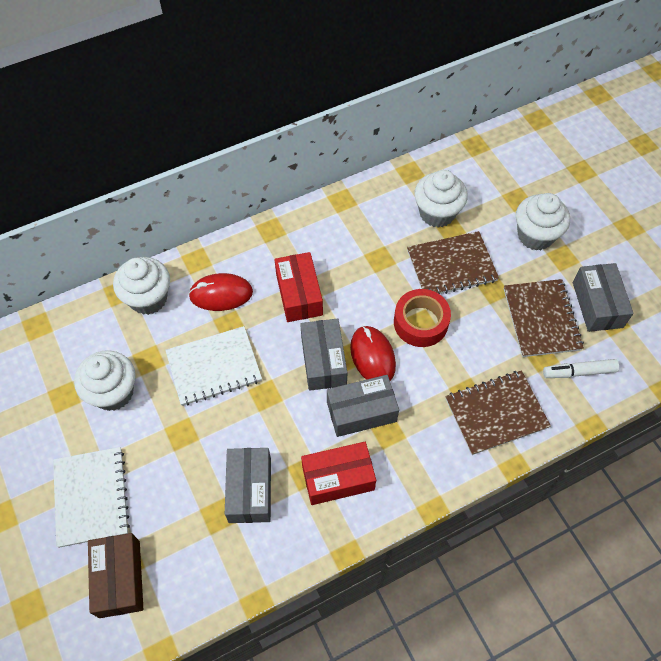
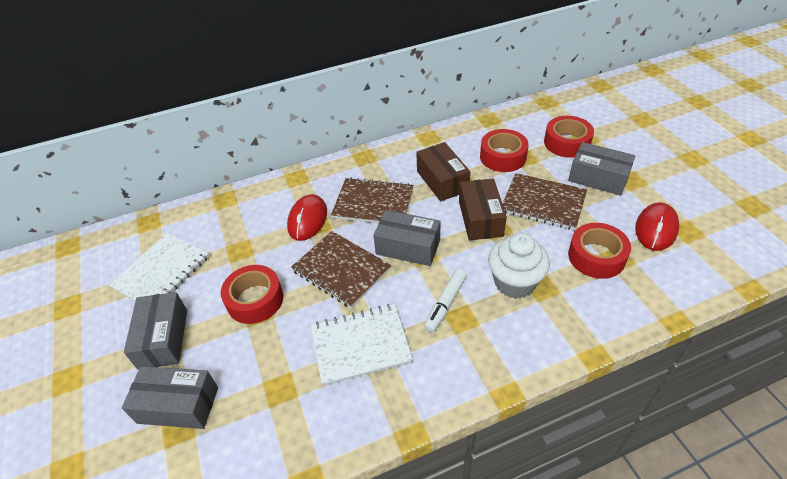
brown box: [88,533,143,618] = 1 -> [416,142,470,202] [459,179,507,240] = 2
red box: [274,252,323,322] [301,442,376,505] = 2 -> none = 0
red tape: [394,289,451,347] = 1 -> [221,265,283,324] [480,129,529,172] [544,116,594,158] [568,223,631,279] = 4
white cupcake: [74,350,136,411] [113,257,170,315] [414,170,468,228] [516,193,570,251] = 4 -> [488,233,550,299] = 1

